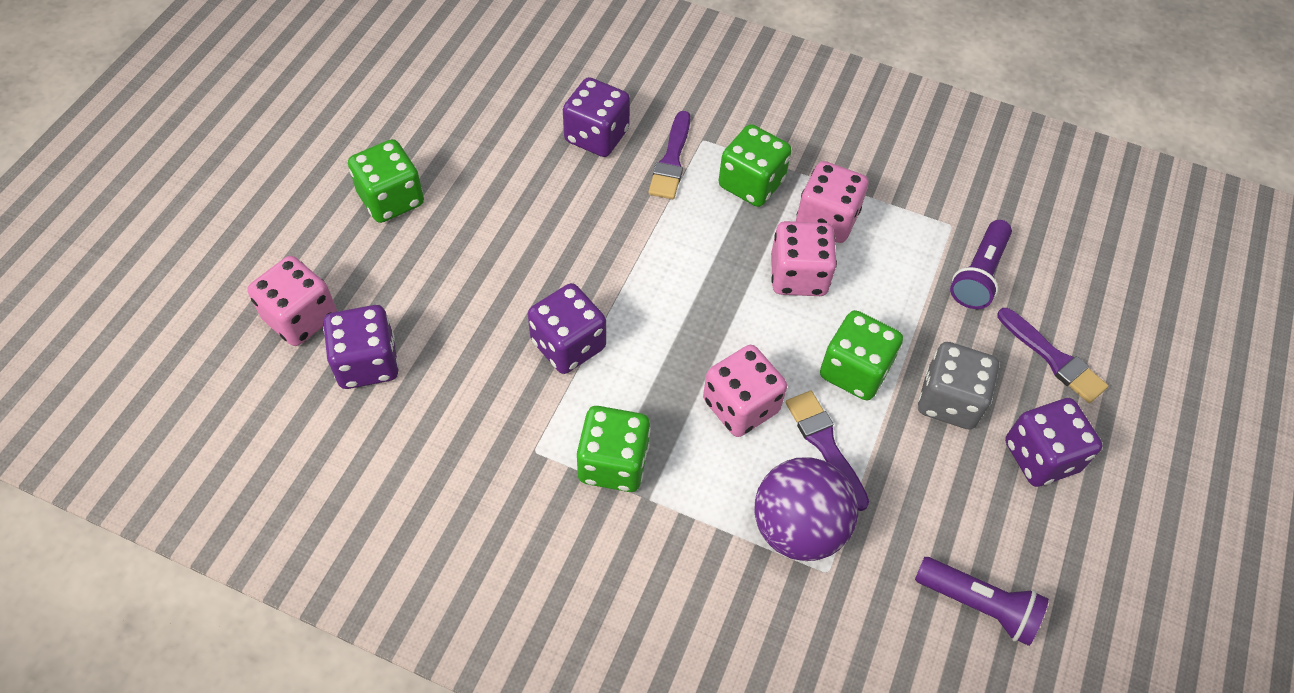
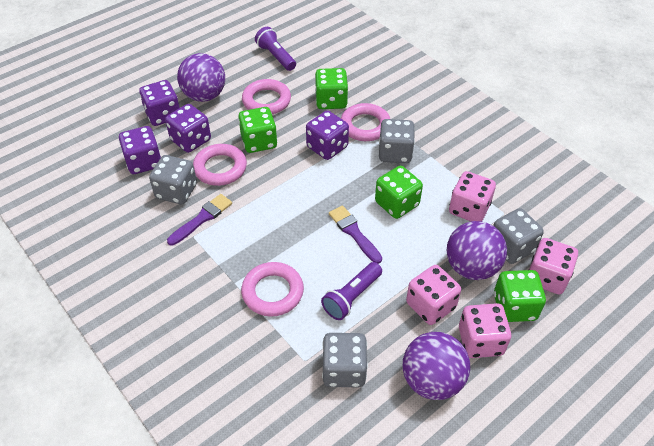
grey dice: [918,342,999,430] = 1 -> [149,155,197,204] [322,333,368,387] [379,119,415,163] [493,208,544,264] = 4
pink ring: none = 0 -> [193,144,247,186] [241,262,304,317] [242,79,291,114] [341,103,390,141] = 4
purple ball: [755,457,858,561] = 1 -> [177,53,225,102] [403,332,470,400] [447,221,507,280] = 3
purple brush: [648,111,690,199] [785,391,869,511] [997,308,1108,403] = 3 -> [167,194,232,246] [329,205,382,264] = 2

